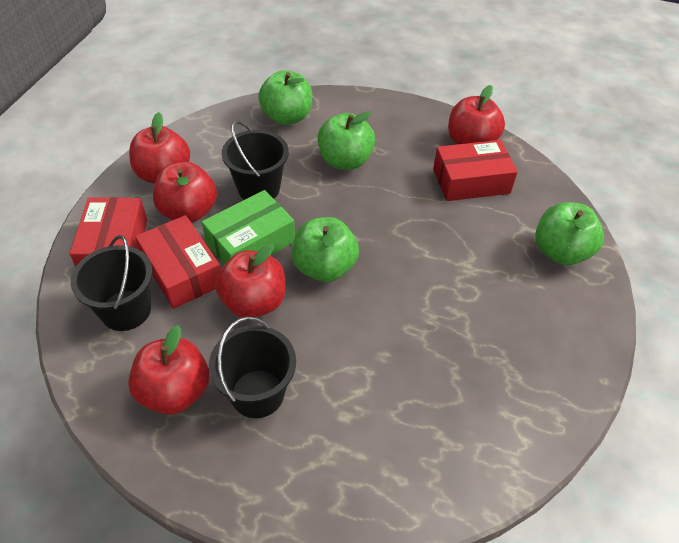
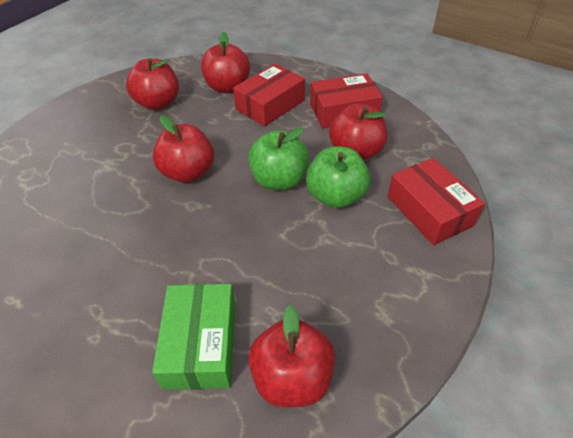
black bucket: [71,235,153,331] [209,317,296,418] [222,121,289,200] = 3 -> none = 0
green apple: [258,70,312,125] [292,217,359,282] [317,111,375,170] [535,202,604,265] = 4 -> [248,127,310,190] [306,147,371,208] = 2

